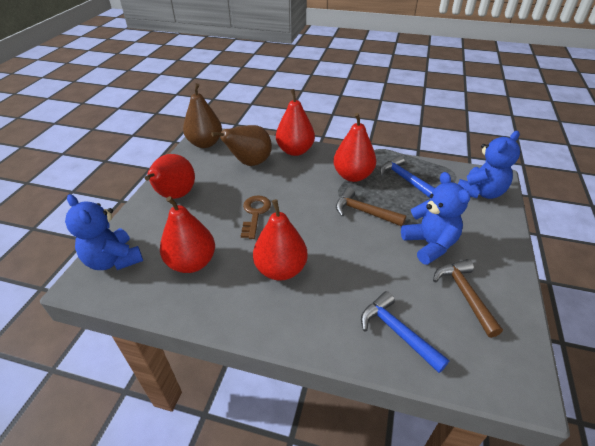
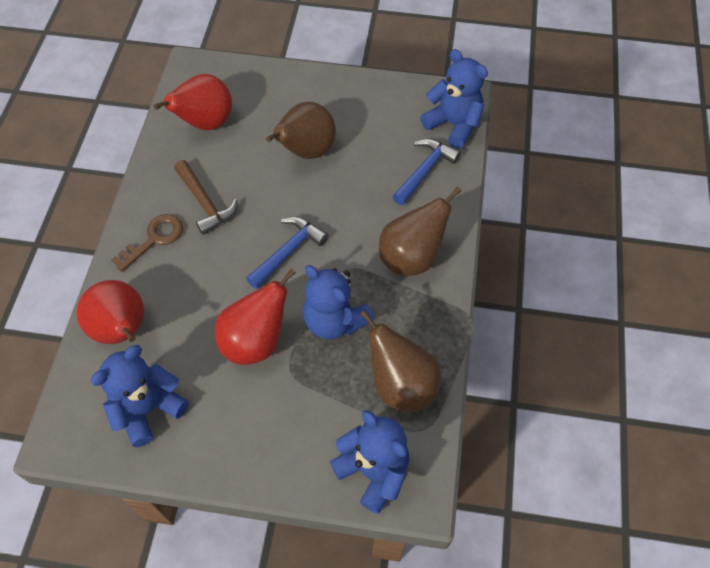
blue teddy bear: [65,194,143,270] [401,172,470,265] [458,131,520,199] = 3 -> [91,345,189,447] [303,265,375,339] [330,410,409,514] [420,49,488,149] = 4
brown hammer: [336,187,406,226] [433,259,503,338] = 2 -> [174,160,238,235] = 1
brown pear: [183,83,222,148] [211,125,272,166] = 2 -> [266,102,336,159] [360,310,441,412] [379,187,461,276] = 3
red pear: [145,154,195,199] [160,196,215,273] [253,199,308,281] [276,89,315,156] [333,113,376,182] = 5 -> [77,280,144,344] [153,74,232,130] [215,268,296,365] = 3

